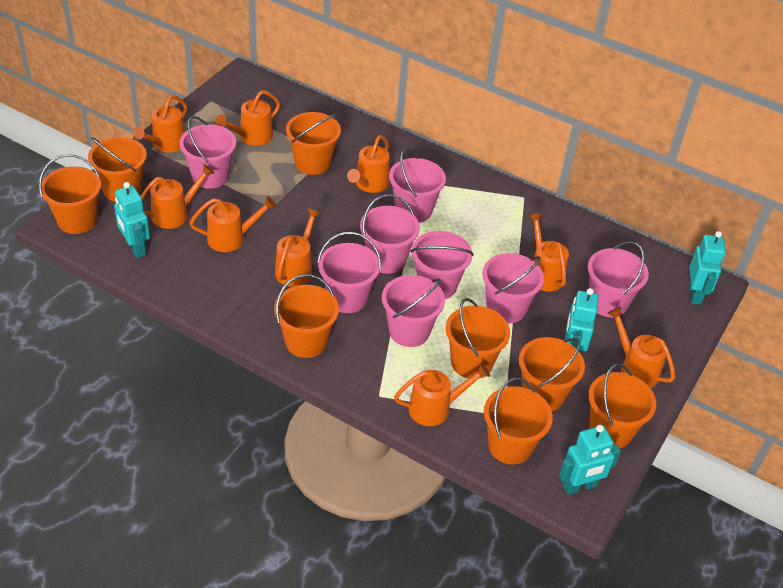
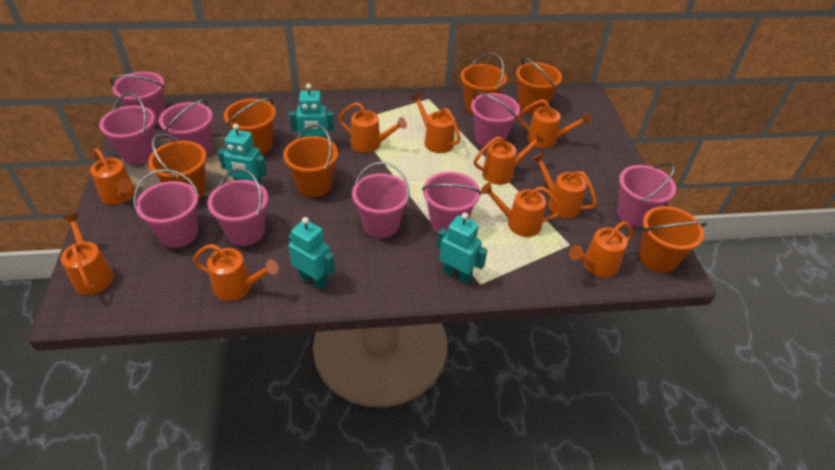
orange bucket: [39,154,101,234] [88,137,147,202] [274,274,339,358] [286,112,341,175] [445,298,510,379] [484,378,553,465] [519,337,585,411] [588,363,656,448] = 8 -> [148,134,206,199] [224,98,276,155] [283,125,338,197] [461,52,507,115] [516,57,562,114] [639,206,707,273] = 6
orange watering can: [133,95,187,152] [141,164,214,229] [190,196,276,252] [216,90,280,146] [275,208,321,287] [347,135,389,193] [394,363,490,426] [529,213,569,292] [608,307,675,388] = 9 -> [61,213,114,295] [90,148,135,205] [193,244,279,301] [339,102,407,153] [411,92,461,153] [474,132,544,185] [481,183,562,237] [518,99,591,148] [532,152,597,218] [569,221,634,278] = 10
pink bucket: [179,116,236,189] [317,232,381,313] [360,194,420,274] [382,275,445,347] [389,149,446,223] [410,231,473,299] [482,253,544,323] [588,241,649,318] = 8 -> [99,93,157,164] [110,71,165,125] [134,169,199,248] [159,99,213,156] [207,168,268,246] [352,162,410,238] [422,172,481,233] [471,92,520,147] [617,163,676,227] = 9

